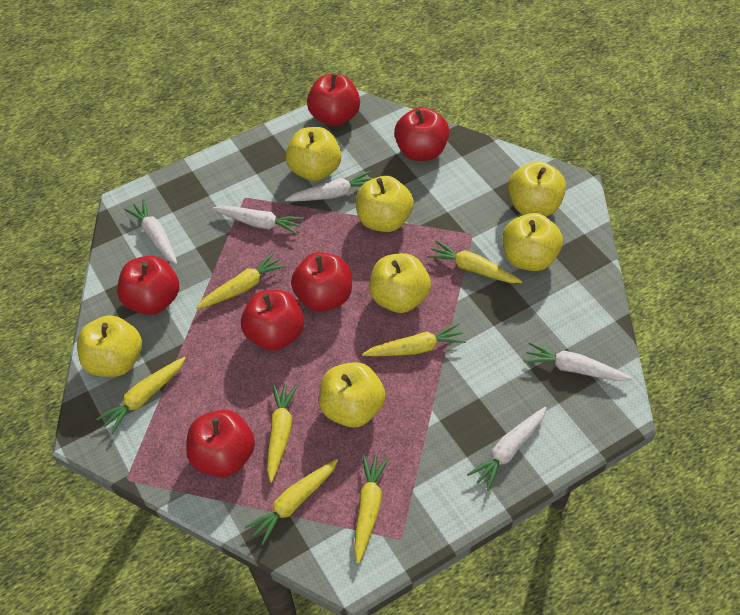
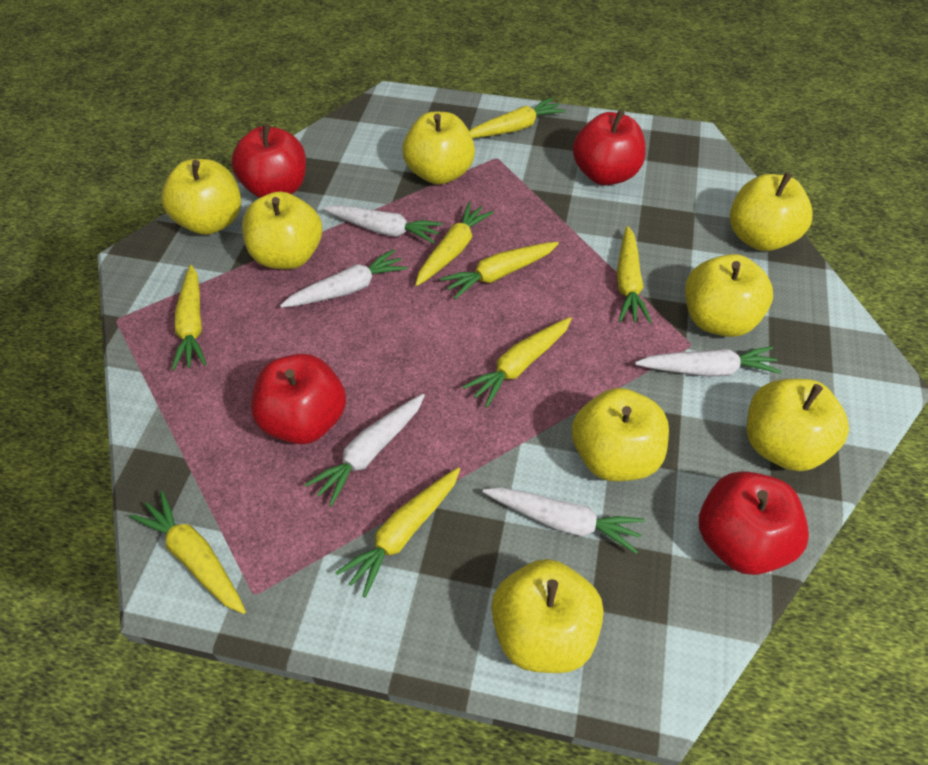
red apple: [117,256,179,315] [186,410,255,477] [241,290,304,351] [291,252,352,312] [307,73,360,127] [394,107,449,161] = 6 -> [231,124,306,198] [251,354,346,444] [573,110,646,185] [699,471,809,575] = 4
yellow apple: [77,315,142,377] [286,127,341,181] [319,362,385,427] [356,176,414,232] [369,253,431,313] [502,213,563,271] [508,161,566,217] = 7 -> [161,159,241,235] [242,191,322,269] [402,112,475,185] [491,559,604,673] [572,388,669,481] [685,254,773,337] [730,173,813,251] [747,379,849,471] = 8
yellow carrot: [96,357,186,434] [196,252,286,309] [245,459,338,545] [267,384,298,483] [354,454,389,564] [362,323,466,356] [427,240,522,283] = 7 -> [130,491,246,614] [171,265,206,370] [335,468,460,597] [415,202,494,286] [440,242,559,299] [462,317,572,407] [469,97,566,138] [617,226,652,323] = 8

